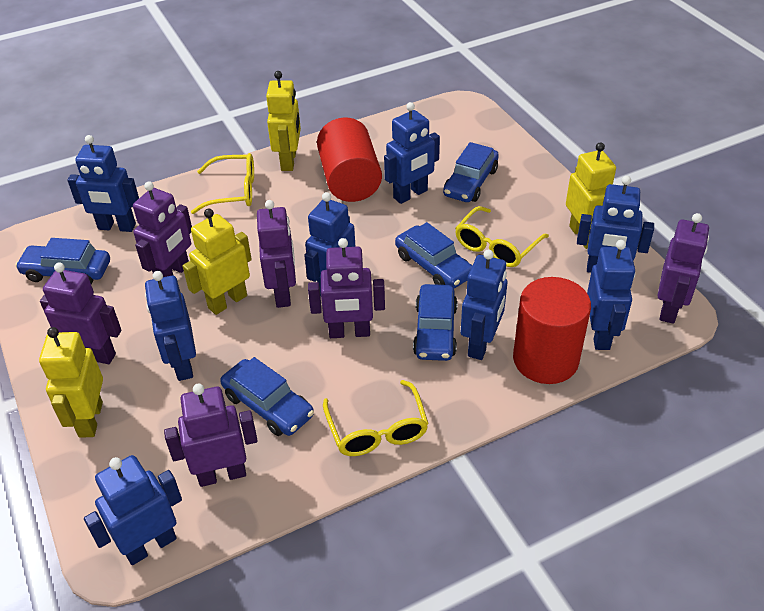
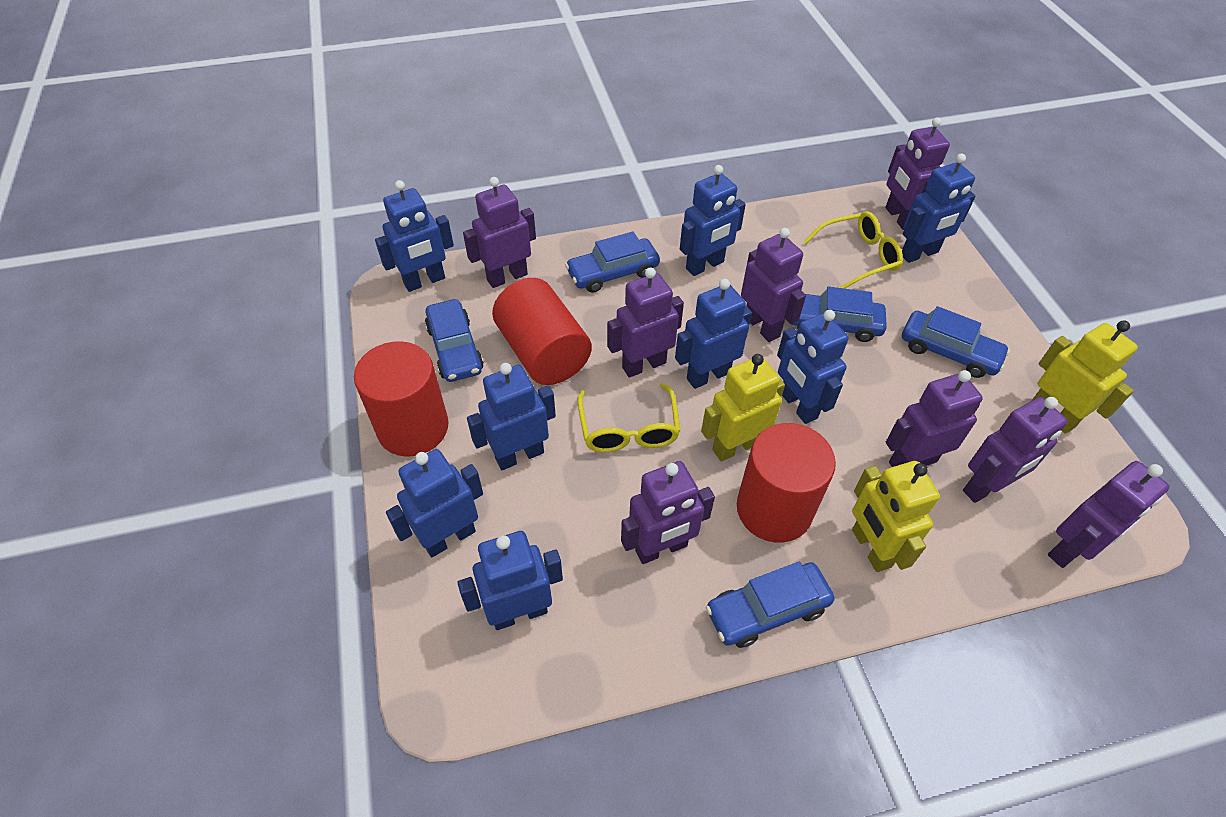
purple robot: [40,263,121,364] [133,181,192,277] [164,383,258,487] [257,200,296,308] [308,238,385,338] [657,213,709,324] = 6 -> [463,177,536,288] [607,268,684,378] [621,461,715,564] [741,228,806,342] [885,117,950,230] [886,370,983,467] [963,397,1068,503] [1048,461,1170,568] = 8
red cylinder: [317,117,382,202] [513,277,591,384] = 2 -> [354,341,449,457] [492,278,592,385] [737,423,836,543] = 3
yellow glasses: [191,153,254,214] [323,380,429,456] [455,206,549,267] = 3 -> [577,383,680,452] [804,211,903,289] = 2
yellow robot: [39,327,103,438] [182,208,252,315] [266,71,301,171] [566,142,616,249] = 4 -> [701,354,785,461] [852,461,940,572] [1032,320,1138,434] = 3

